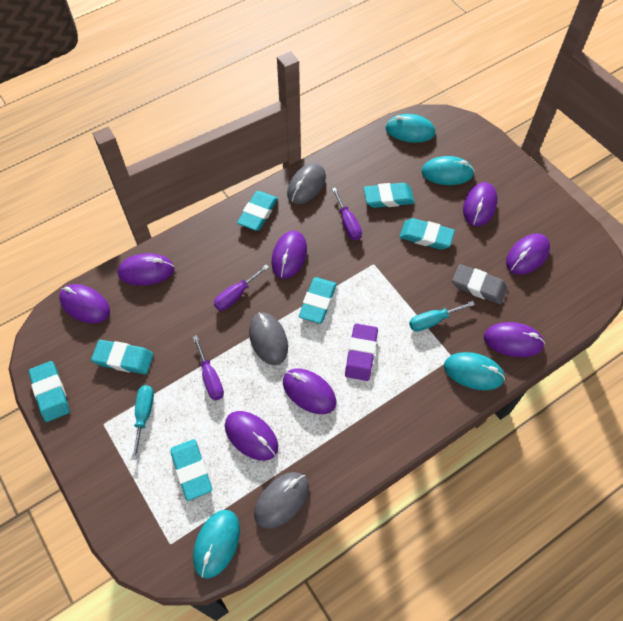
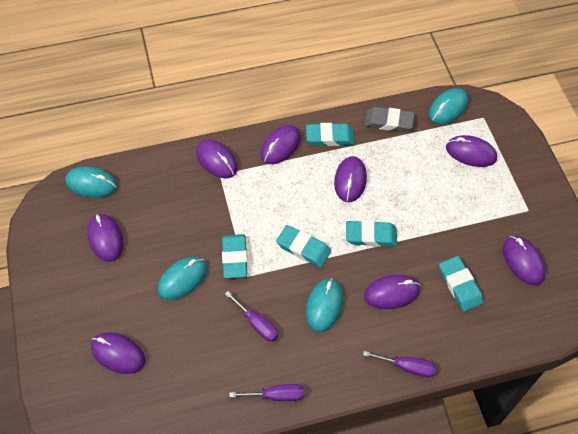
grey mouse: [249,312,288,365] [254,472,309,529] [287,163,326,204] = 3 -> none = 0
purple eraser: [345,323,378,381] = 1 -> none = 0
turquoise eraser: [29,361,70,422] [91,340,154,374] [170,439,212,501] [237,191,278,231] [299,277,337,324] [363,183,414,208] [399,218,455,250] = 7 -> [222,234,247,278] [276,225,331,267] [306,123,354,146] [346,220,397,247] [439,256,483,312] = 5
turquoise screwdriver: [131,385,154,460] [409,301,475,331] = 2 -> none = 0

